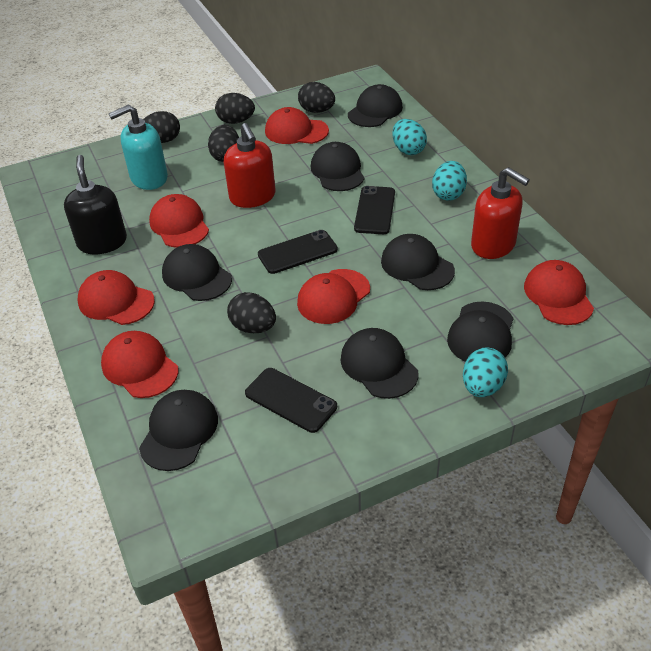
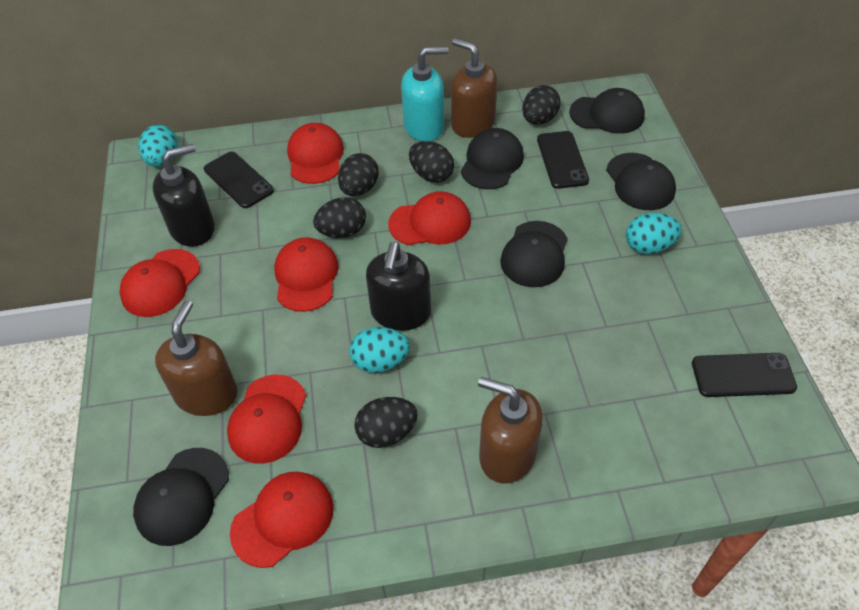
black cap: [139,390,218,471] [162,244,232,301] [311,142,364,191] [341,328,418,399] [348,84,403,127] [381,234,455,290] [447,301,514,362] = 7 -> [133,448,229,546] [461,128,524,189] [500,221,568,287] [569,88,645,134] [606,153,676,210] = 5
black soap dispenser: [64,155,127,254] = 1 -> [153,144,215,247] [366,242,431,331] = 2
brown soap dispenser: none = 0 -> [155,300,238,416] [451,38,497,138] [478,377,543,483] = 3
red soap dispenser: [224,123,276,208] [471,167,530,259] = 2 -> none = 0

